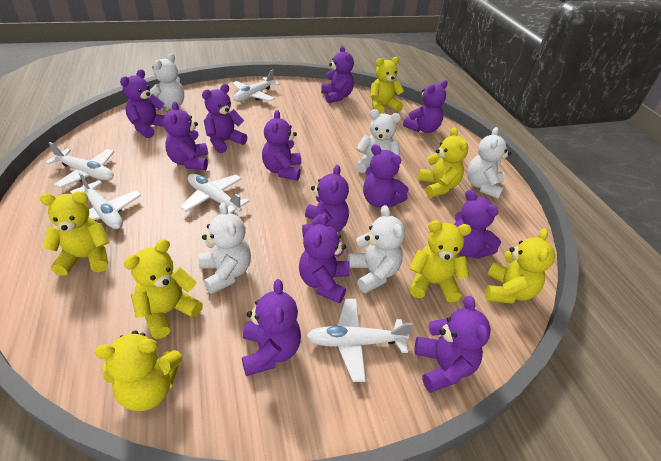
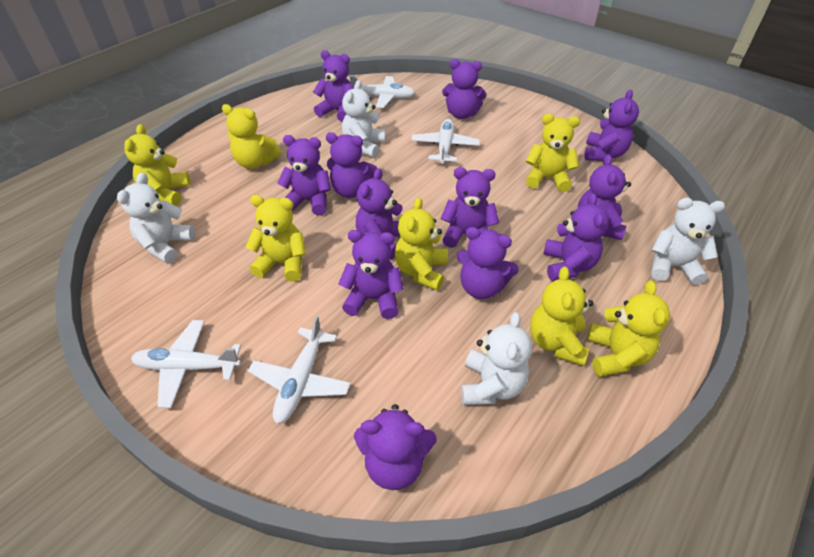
white plane: [45,142,114,188] [70,172,141,229] [180,174,250,213] [232,69,280,102] [306,299,413,382] = 5 -> [131,320,241,408] [248,316,351,424] [349,75,415,108] [411,119,480,164] = 4
white teddy bear: [150,53,184,111] [199,203,251,294] [348,205,405,293] [356,109,401,173] [467,127,511,199] = 5 -> [117,173,195,264] [342,80,385,158] [461,312,532,405] [651,198,725,285] = 4

